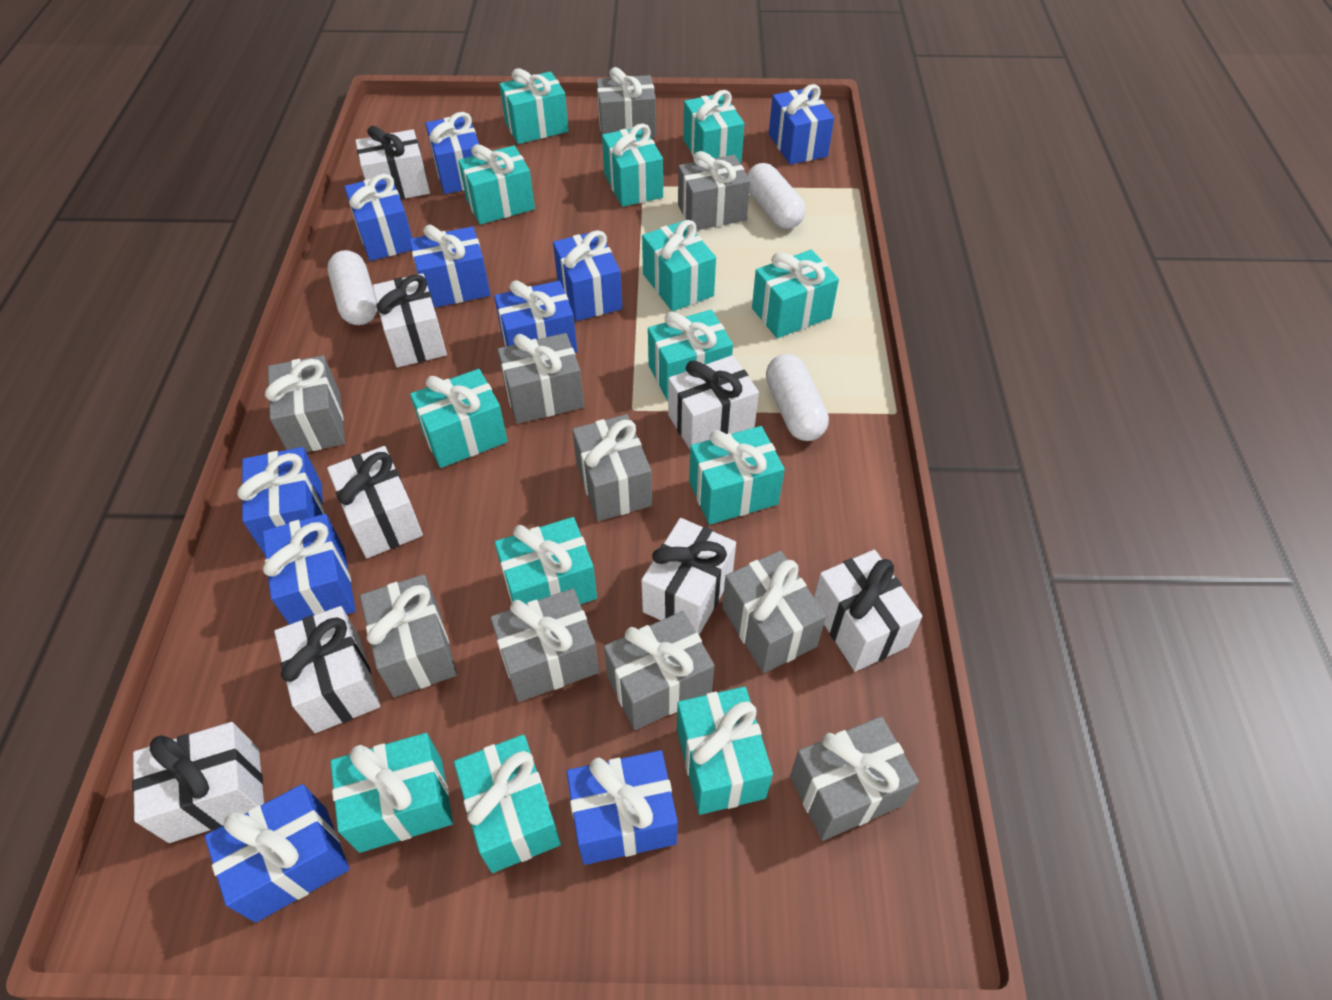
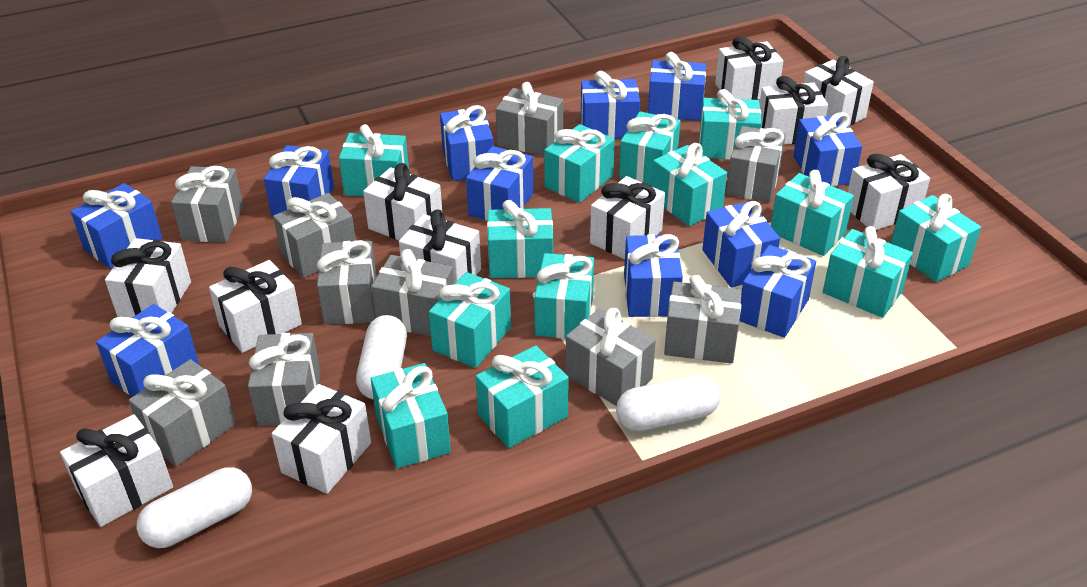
blue gift: [205,784,349,923] [237,447,324,554] [262,514,356,625] [344,174,412,261] [410,225,490,308] [425,112,479,194] [494,280,577,353] [553,230,622,321] [567,750,678,865] [769,84,834,165] = 10 -> [71,183,162,268] [96,304,199,397] [264,145,334,217] [440,105,494,181] [466,146,533,221] [581,71,640,138] [624,234,683,317] [648,52,706,121] [702,201,780,288] [739,245,816,338] [793,112,862,186] = 11
white gift: [132,722,264,843] [274,606,380,733] [327,446,423,558] [355,126,430,200] [373,273,447,367] [641,518,736,635] [668,355,759,449] [814,550,923,672] = 8 -> [60,414,173,527] [105,238,191,318] [209,260,302,353] [272,384,371,494] [363,163,442,240] [399,210,481,284] [590,176,665,259] [715,36,783,100] [760,76,828,145] [803,56,874,126] [848,154,930,230] = 11

